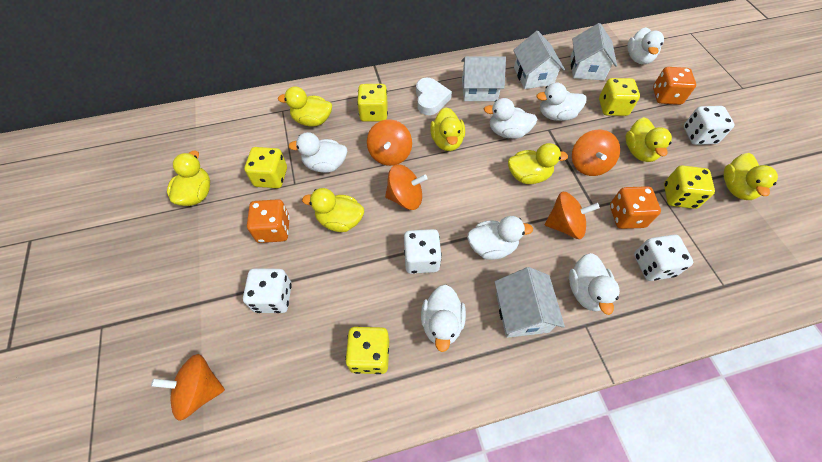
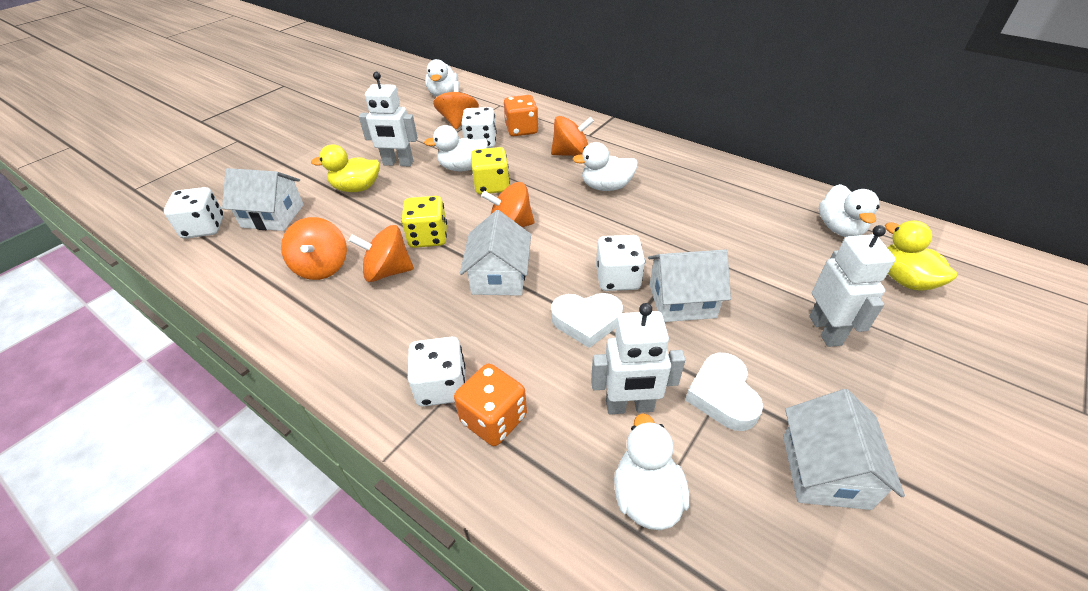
orange dice: [247,199,290,243] [610,186,661,229] [653,67,696,105] = 3 -> [454,364,527,446] [504,95,538,136] = 2
white duck: [288,132,347,173] [421,284,466,352] [467,216,533,260] [484,98,537,139] [536,83,587,121] [569,253,620,315] [627,27,664,65] = 7 -> [424,125,488,171] [425,59,458,97] [572,142,638,191] [614,413,689,530] [819,184,879,237] = 5
white heart: [416,78,452,115] = 1 -> [551,293,623,348] [685,353,763,431] = 2
white robot: none = 0 -> [359,72,418,167] [591,303,685,414] [809,225,895,347] = 3
yellow dice: [245,147,287,188] [345,327,389,374] [357,84,388,122] [599,78,640,116] [664,166,715,209] = 5 -> [401,196,447,248] [471,147,510,194] = 2
yellow duck: [167,150,210,206] [278,86,332,126] [302,188,364,232] [430,107,465,151] [508,143,568,184] [626,117,672,162] [724,153,778,200] = 7 -> [311,144,380,192] [885,220,957,291] = 2

